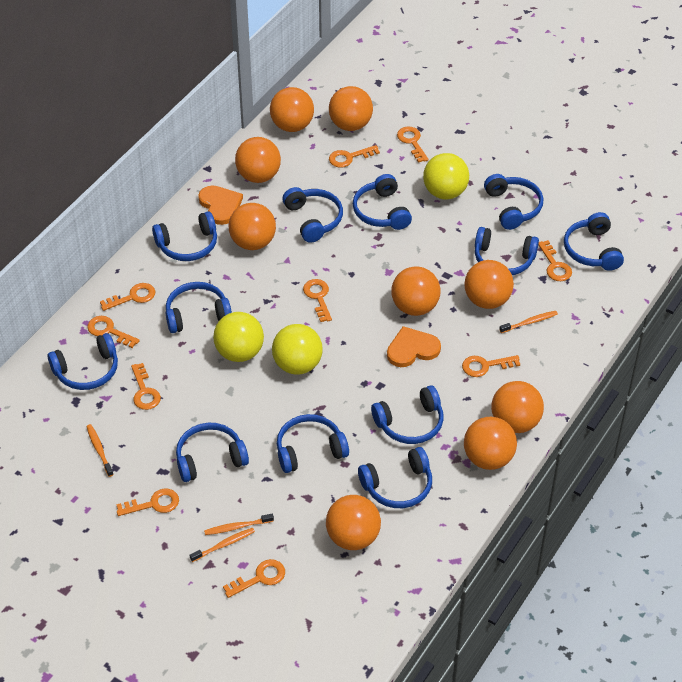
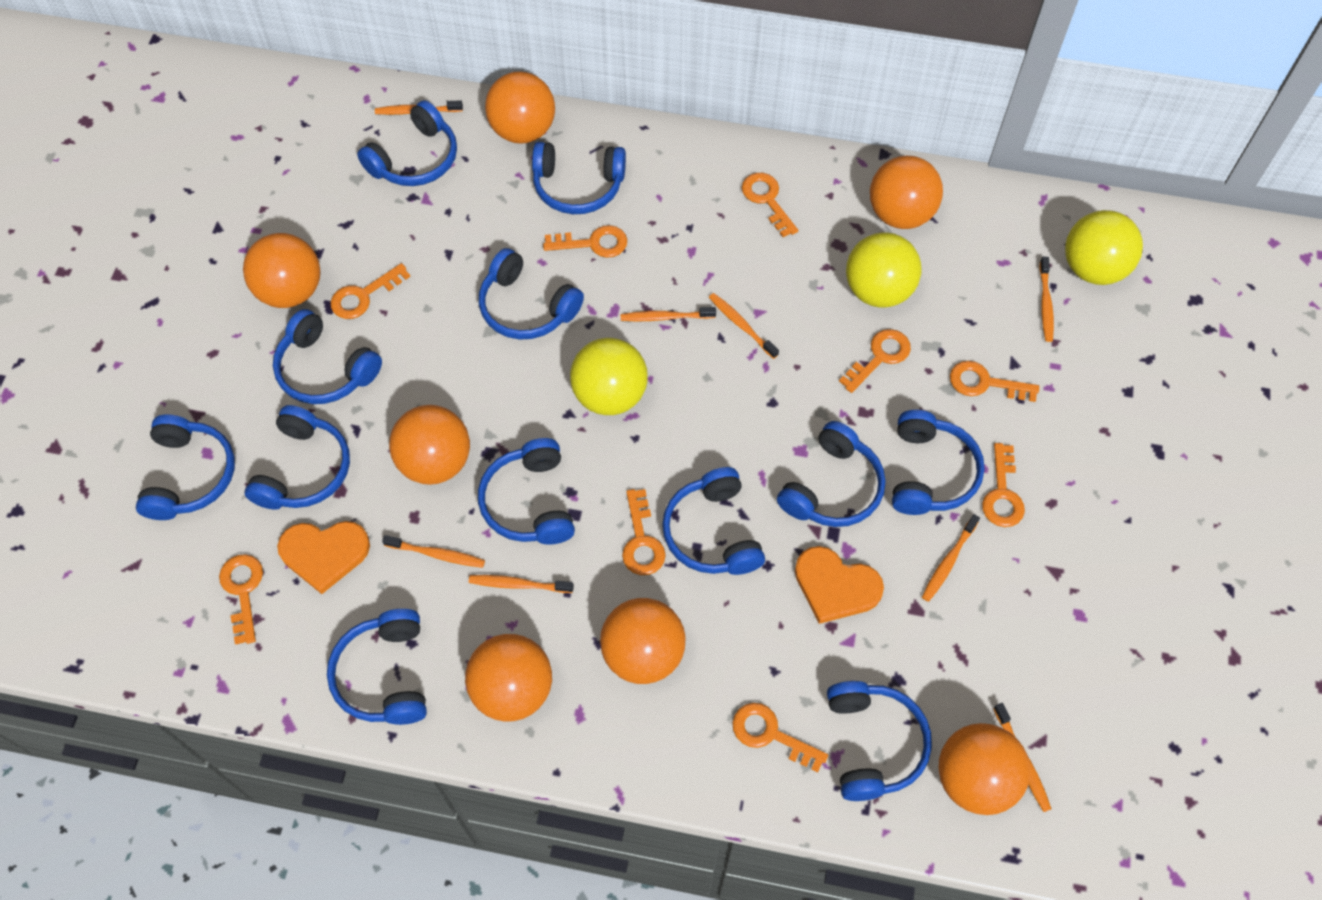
orange ball: [228,203,276,250] [235,137,281,183] [270,87,314,132] [326,495,381,550] [329,86,373,131] [391,266,440,316] [464,260,514,309] [464,417,517,470] [491,381,544,433] = 9 -> [243,233,320,308] [389,405,470,485] [465,634,552,722] [485,71,555,144] [600,598,686,684] [870,156,943,229] [938,723,1030,815] = 7
orange key: [87,316,140,348] [100,283,155,311] [116,489,179,516] [131,363,161,410] [223,559,285,598] [303,279,332,322] [329,145,380,168] [397,127,429,163] [462,355,520,377] [538,240,572,281] = 10 -> [219,554,263,644] [330,263,410,319] [543,225,627,258] [622,489,666,575] [732,703,828,772] [742,173,798,237] [839,329,911,393] [950,361,1039,402] [982,443,1025,527] = 9
orange toothbrush: [86,424,114,477] [189,527,255,562] [204,514,274,535] [499,311,558,333] = 4 -> [375,100,463,115] [382,535,485,568] [469,575,574,593] [621,307,716,321] [709,293,779,359] [922,514,980,602] [993,703,1052,812] [1039,257,1054,342] = 8

